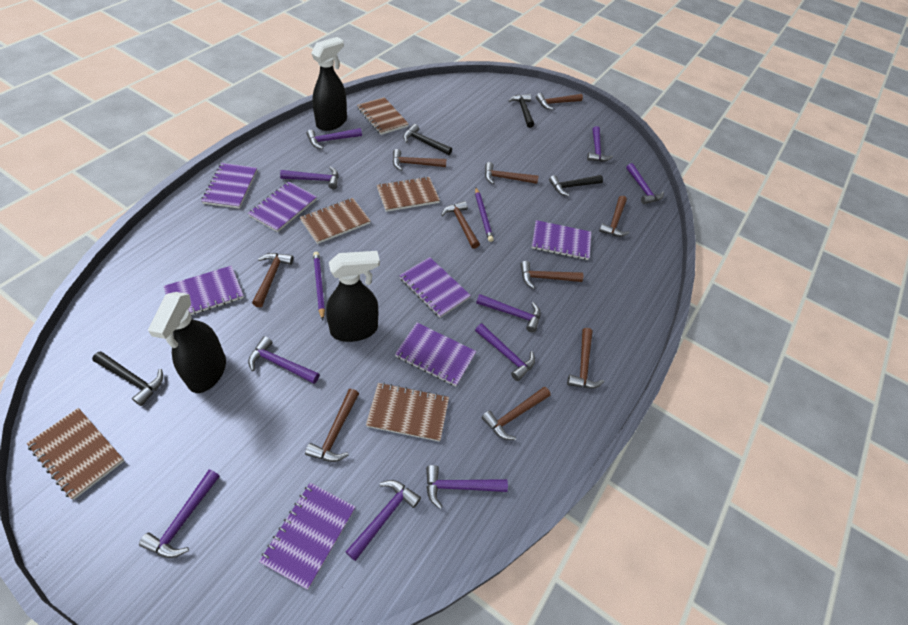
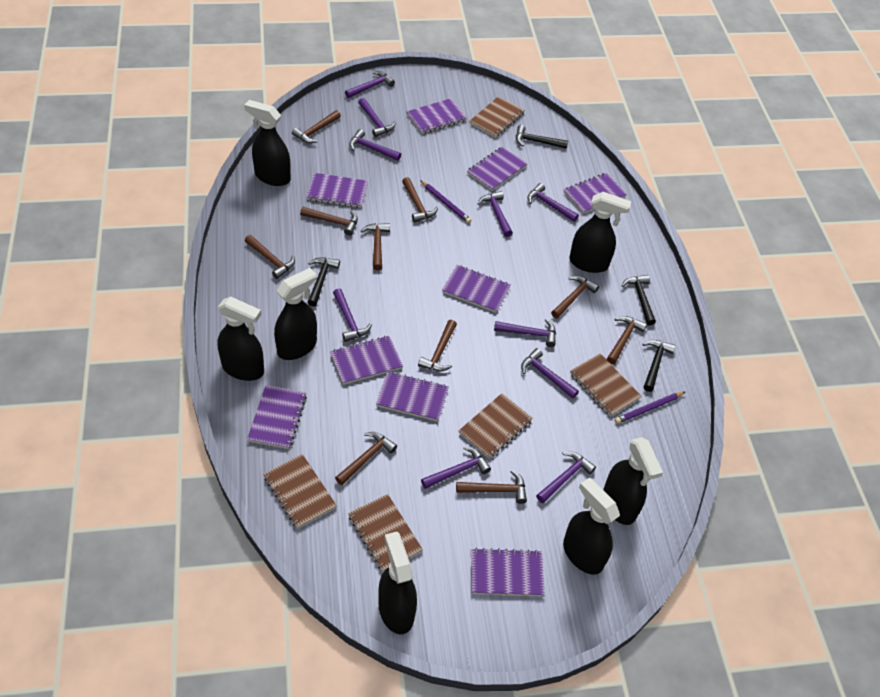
black spray bottle: [148,292,226,393] [311,37,347,131] [326,251,380,342] = 3 -> [218,296,264,381] [244,100,291,186] [274,268,317,360] [378,532,417,634] [563,478,620,575] [569,192,631,273] [603,437,663,525] = 7
purple notebook: [163,266,244,315] [201,163,257,209] [248,181,317,232] [259,483,355,590] [395,323,476,386] [399,257,471,318] [532,220,591,260] = 7 -> [247,385,307,449] [307,173,368,208] [330,336,403,385] [376,371,449,421] [407,98,467,134] [442,265,510,313] [467,147,528,191] [471,548,545,596] [564,173,627,214] = 9

